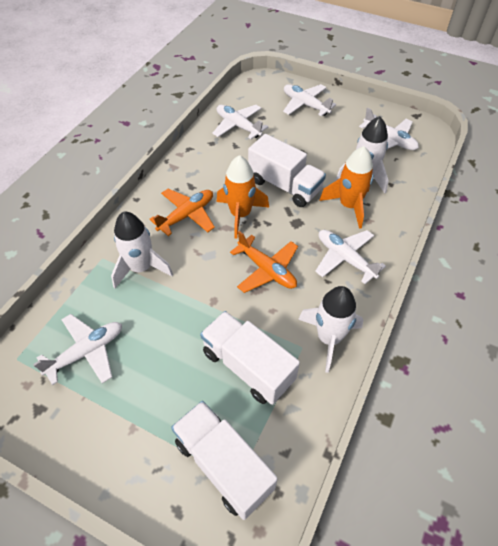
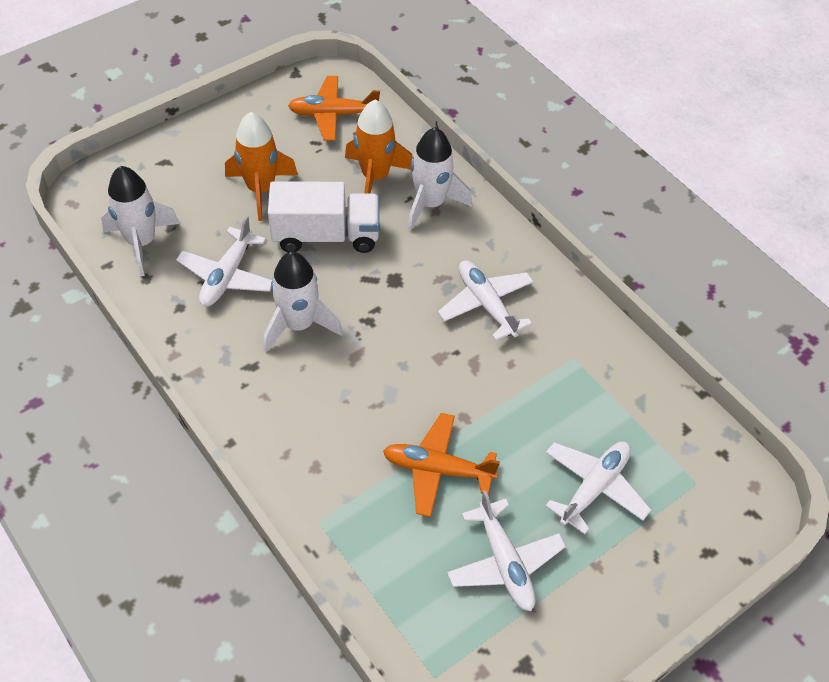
white plane: [33,314,122,385] [212,105,268,139] [283,84,336,116] [315,230,386,284] [359,107,419,150] = 5 -> [176,215,272,307] [438,261,534,341] [447,490,566,611] [546,442,651,534] = 4
white truck: [171,401,278,520] [200,311,300,405] [248,134,326,207] = 3 -> [268,181,379,253] = 1

